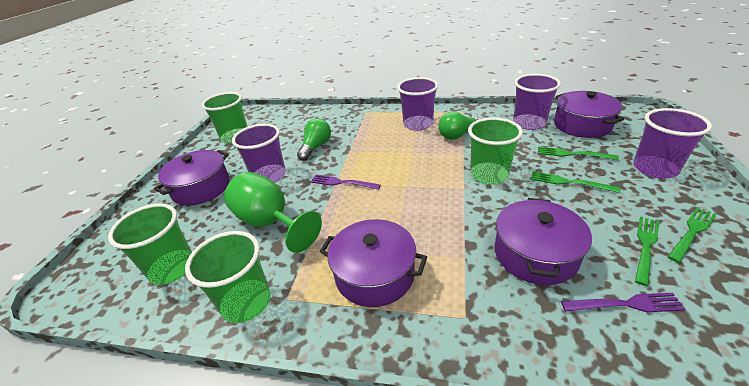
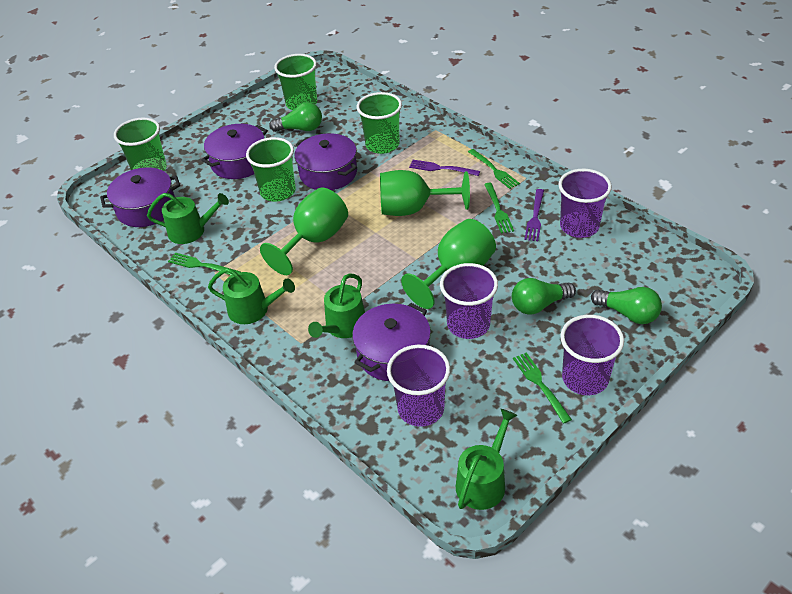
green goblet: [224,172,322,253] = 1 -> [260,188,348,275] [380,170,470,216] [401,219,496,309] = 3
green light bulb: [297,118,331,161] [438,112,483,140] = 2 -> [269,102,322,132] [512,278,576,315] [591,287,662,324] = 3
green watering can: none = 0 -> [147,193,229,244] [208,268,295,324] [308,273,365,338] [456,409,517,510] = 4

